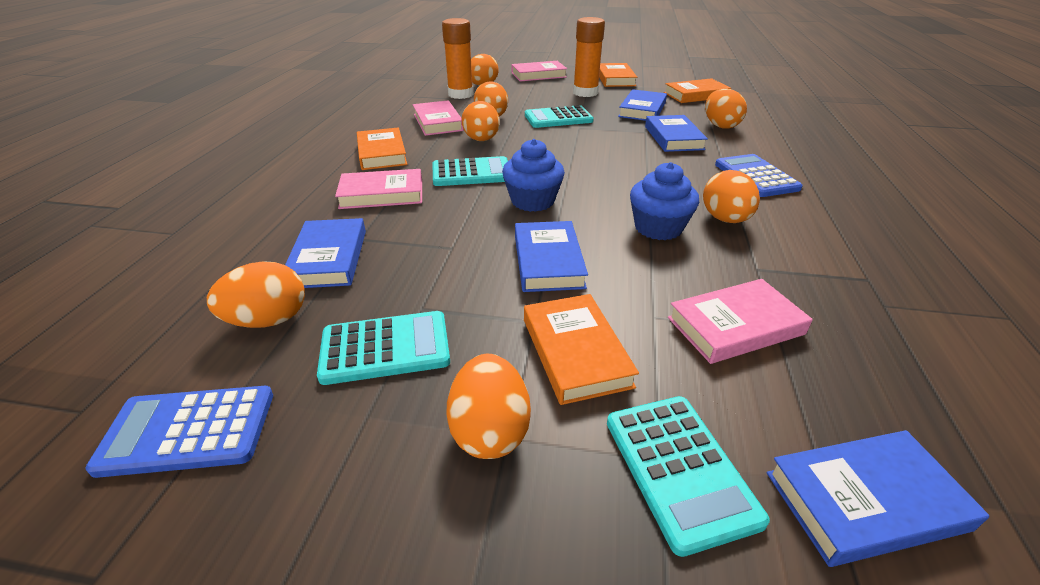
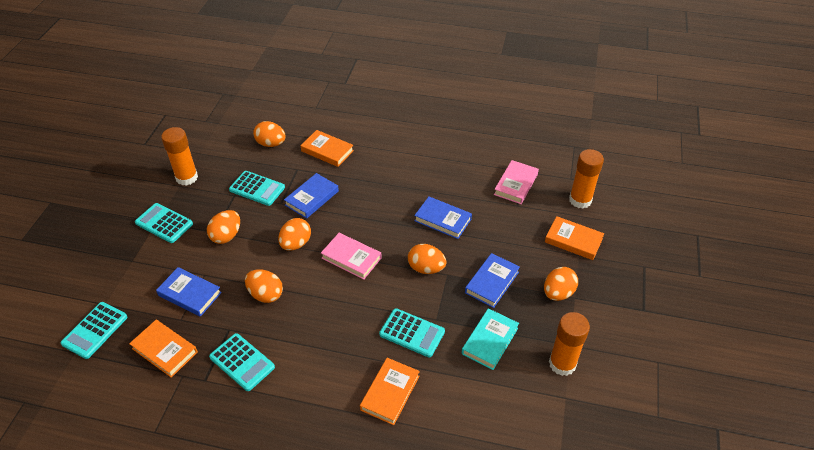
blue book: [285,218,366,288] [515,221,588,292] [618,89,667,121] [645,115,708,152] [767,430,990,567] = 5 -> [156,267,222,317] [284,173,339,219] [414,197,472,239] [465,253,520,308] = 4
blue calculator: [86,386,273,478] [715,154,803,197] = 2 -> none = 0
blue cupcake: [502,139,565,212] [630,162,699,240] = 2 -> none = 0
orange egg: [207,261,305,328] [447,354,531,459] [461,101,499,141] [471,54,498,86] [474,81,508,116] [703,170,760,223] [705,89,747,129] = 7 -> [207,210,240,244] [245,269,283,303] [253,121,286,147] [278,218,311,251] [408,244,446,274] [544,267,578,301] = 6
orange glue stick: [442,18,474,99] [573,17,605,97] = 2 -> [161,127,198,186] [549,312,590,376] [569,149,604,209] = 3
pink book: [335,169,422,209] [413,100,464,136] [512,61,567,81] [668,279,813,364] = 4 -> [321,233,382,280] [494,160,539,204] = 2
turquoise book: none = 0 -> [462,308,519,370] = 1
turquoise calculator: [317,311,450,385] [433,156,508,186] [525,105,594,128] [607,396,770,557] = 4 -> [61,302,127,359] [135,203,193,243] [209,333,275,391] [229,171,285,206] [379,308,445,357] = 5

